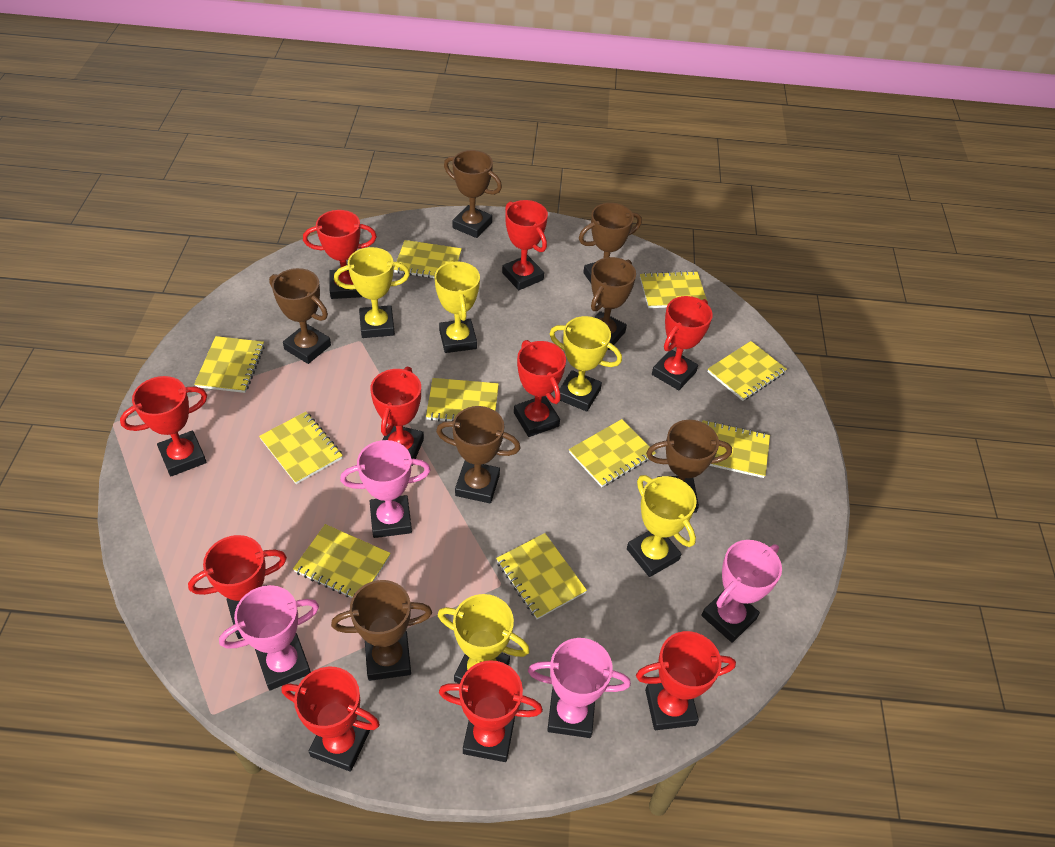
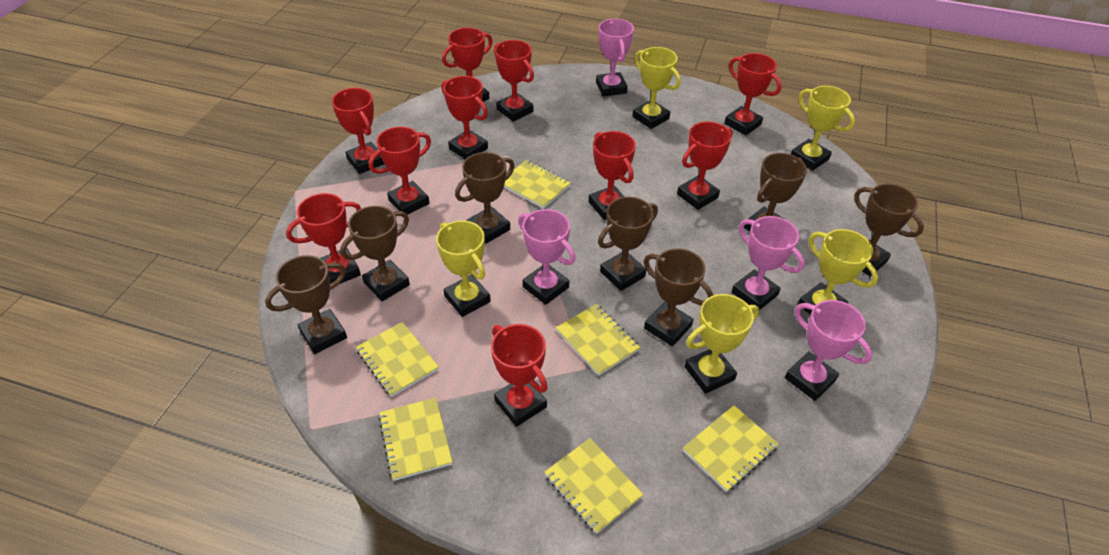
yellow notebook: [194,336,265,393] [259,412,343,484] [293,524,391,598] [394,240,462,279] [426,378,499,422] [496,533,587,619] [569,419,656,487] [640,271,707,308] [702,420,770,478] [708,341,787,401] = 10 -> [356,322,439,397] [378,398,452,481] [504,160,571,209] [544,438,644,534] [556,304,640,376] [683,405,779,492] = 6

